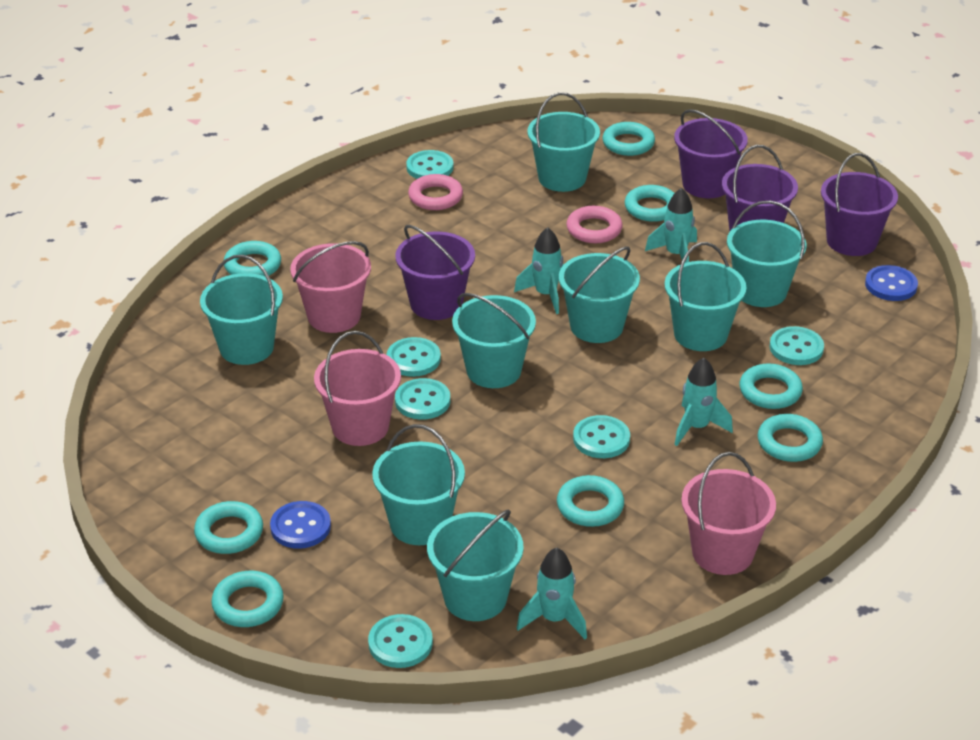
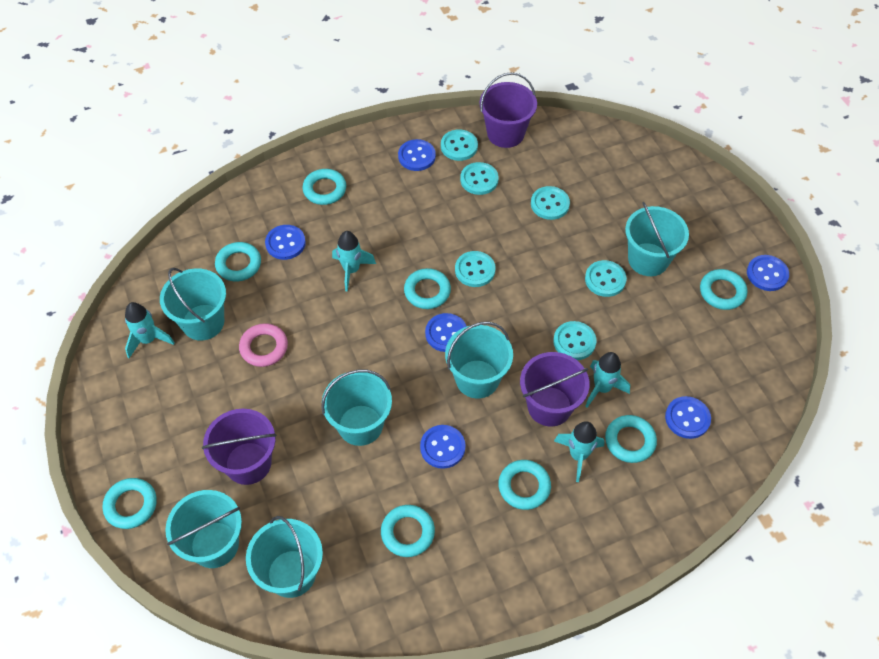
blue button: [270,501,331,549] [865,265,918,301] = 2 -> [265,225,306,260] [398,139,436,171] [420,425,465,469] [425,313,467,352] [665,396,711,439] [747,255,789,291] = 6
pink bucket: [290,241,371,333] [314,331,401,446] [681,452,776,575] = 3 -> none = 0
pink ring: [408,174,463,210] [566,206,623,243] = 2 -> [239,323,288,367] = 1
purple bucket: [396,225,475,320] [674,109,748,198] [722,145,798,231] [821,153,898,256] = 4 -> [202,409,277,485] [479,72,537,148] [520,352,590,427] = 3
turquoise bucket: [200,255,283,365] [372,424,465,545] [427,509,524,621] [452,293,536,388] [527,92,600,192] [559,246,640,343] [664,242,747,351] [727,201,807,307] = 8 -> [160,268,226,340] [165,490,242,568] [246,516,323,598] [321,370,392,446] [445,321,513,399] [625,202,689,276] = 6

